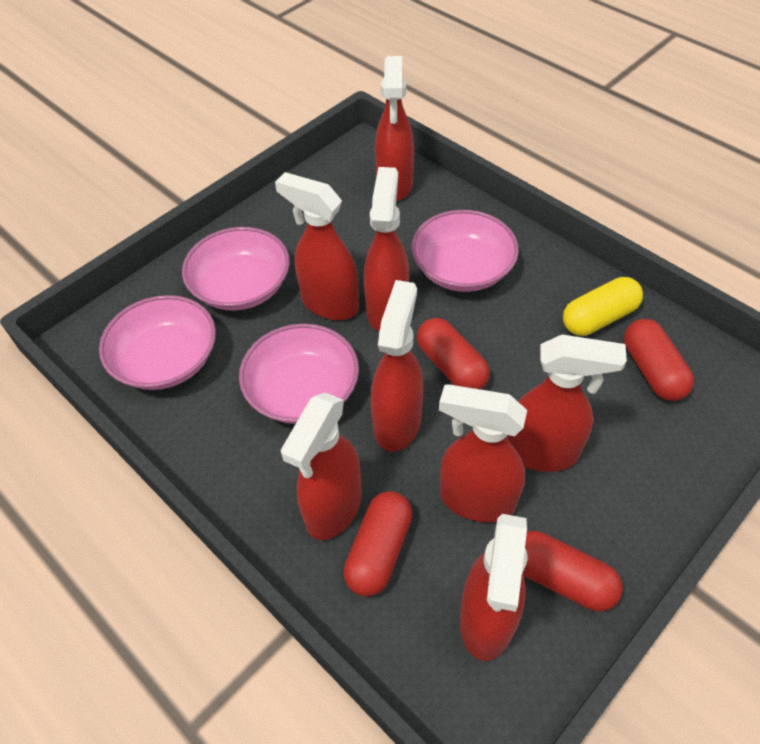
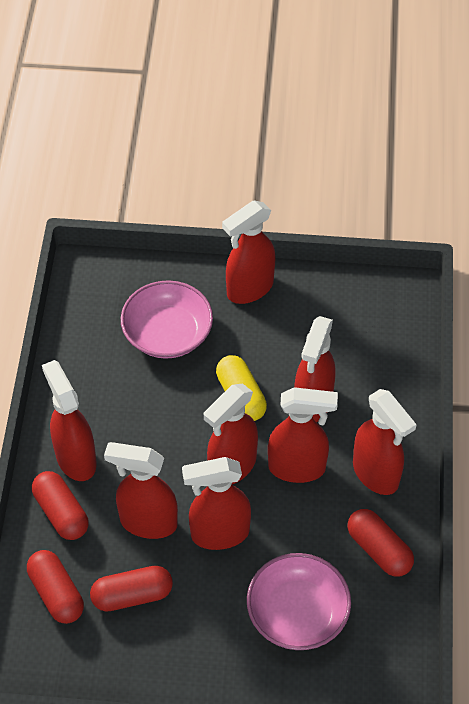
pink bowl: [99,295,216,390] [182,227,290,311] [239,324,359,424] [411,210,519,292] = 4 -> [121,280,213,359] [247,553,351,650] = 2

